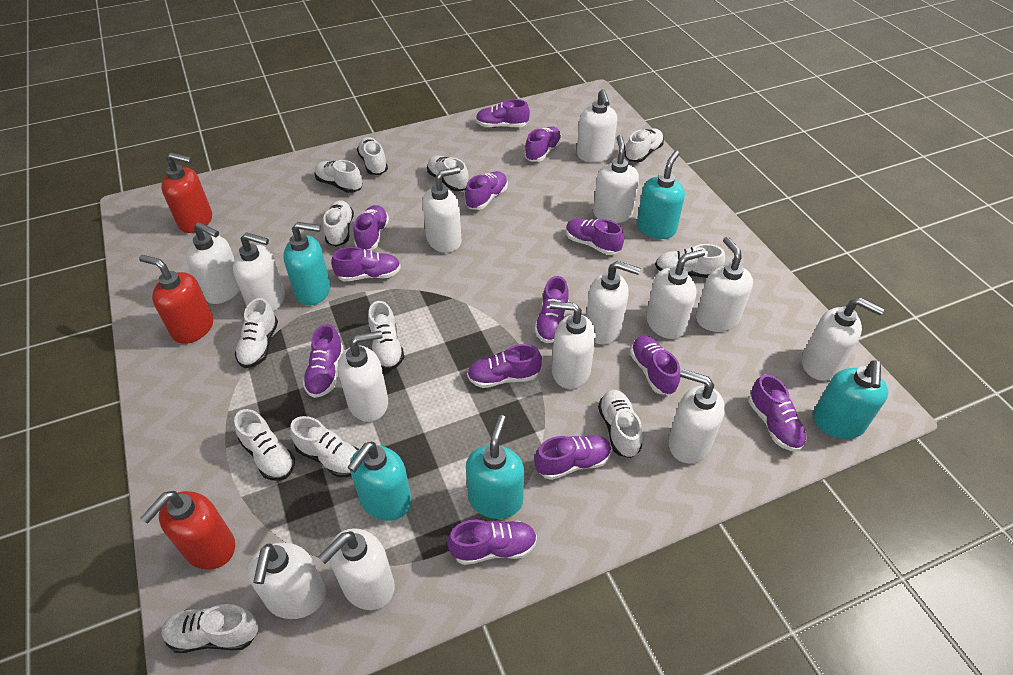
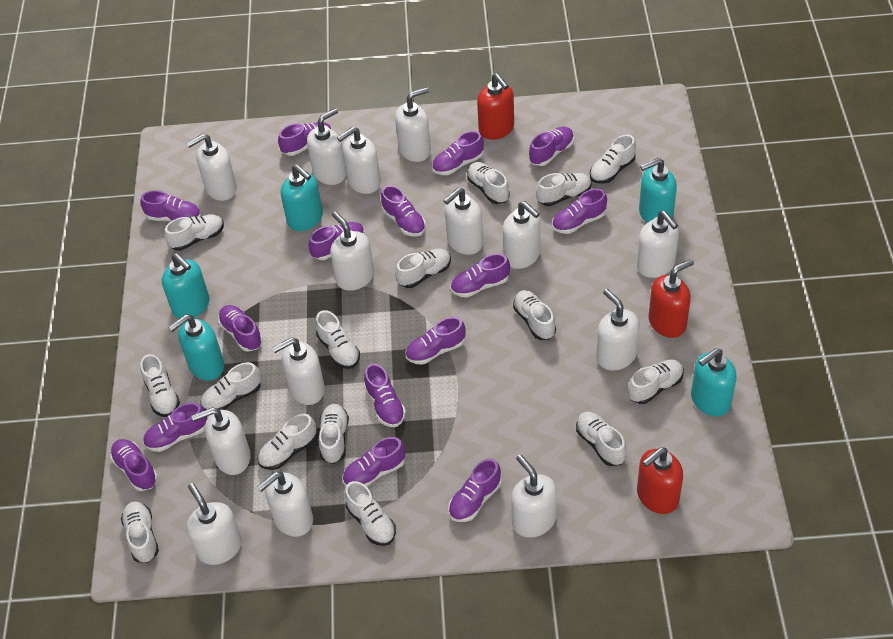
purple shoe: [303,324,344,398] [331,247,401,282] [353,205,389,250] [447,519,537,565] [465,171,508,210] [467,344,542,388] [476,99,530,128] [524,127,562,162] [534,435,612,480] [535,276,569,343] [566,218,624,255] [630,336,681,395] [749,374,807,451] = 13 -> [110,439,158,491] [140,190,201,221] [143,403,207,452] [218,305,263,352] [278,122,332,156] [308,222,365,260] [342,437,405,487] [364,363,406,427] [381,185,426,237] [406,317,466,365] [432,131,484,175] [448,459,501,522] [451,253,510,298] [529,127,574,166] [552,189,607,234] = 15
white shoe: [162,604,258,653] [234,409,295,481] [235,298,278,368] [290,416,359,477] [314,160,363,193] [323,200,354,247] [357,137,388,175] [368,301,404,370] [427,155,469,191] [598,390,643,458] [625,129,664,162] [655,244,725,278] = 12 -> [121,501,159,563] [140,354,180,417] [164,214,224,251] [200,362,261,410] [258,414,317,470] [316,310,360,369] [319,404,349,464] [345,481,396,546] [395,249,451,288] [467,162,510,204] [513,290,556,340] [536,173,592,206] [576,412,627,466] [590,134,636,184] [628,360,684,404] = 15

